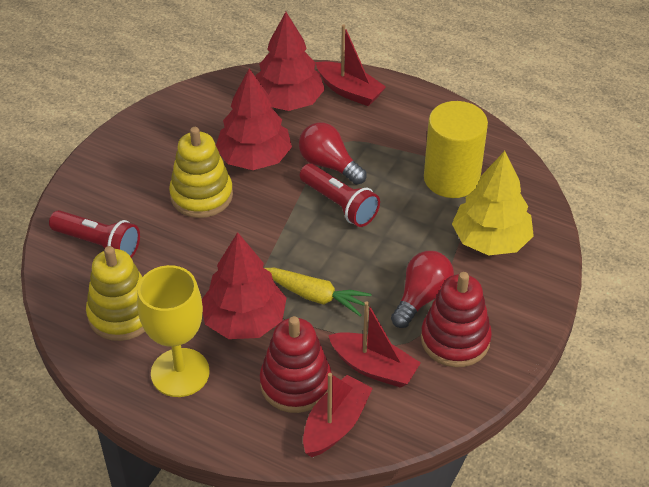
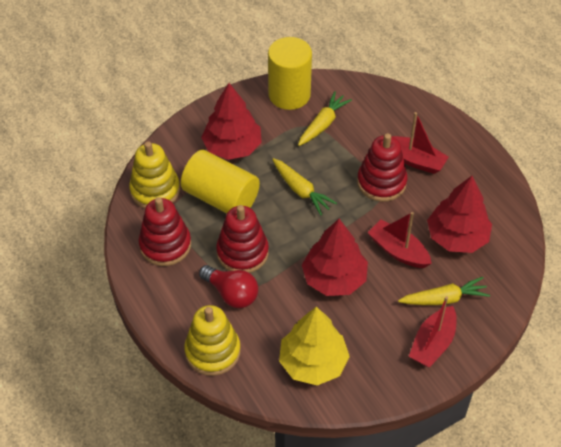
red flashlight: [49,210,140,258] [300,164,380,227] = 2 -> none = 0
red light bulb: [299,122,367,185] [391,251,454,328] = 2 -> [199,265,258,308] = 1
red stacking toy: [260,316,331,413] [421,272,492,367] = 2 -> [139,197,191,266] [216,205,269,273] [357,133,407,202] = 3
yellow carrot: [265,268,372,316] = 1 -> [272,158,337,215] [298,91,352,146] [398,277,490,305] = 3
yellow cylinder: [424,101,488,198] = 1 -> [181,150,260,213] [268,37,312,110] = 2
yellow goblet: [137,265,210,397] = 1 -> none = 0

